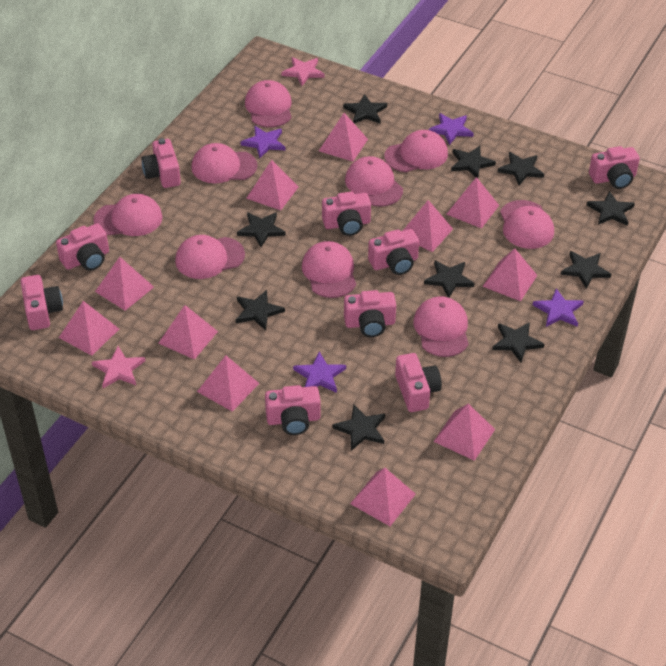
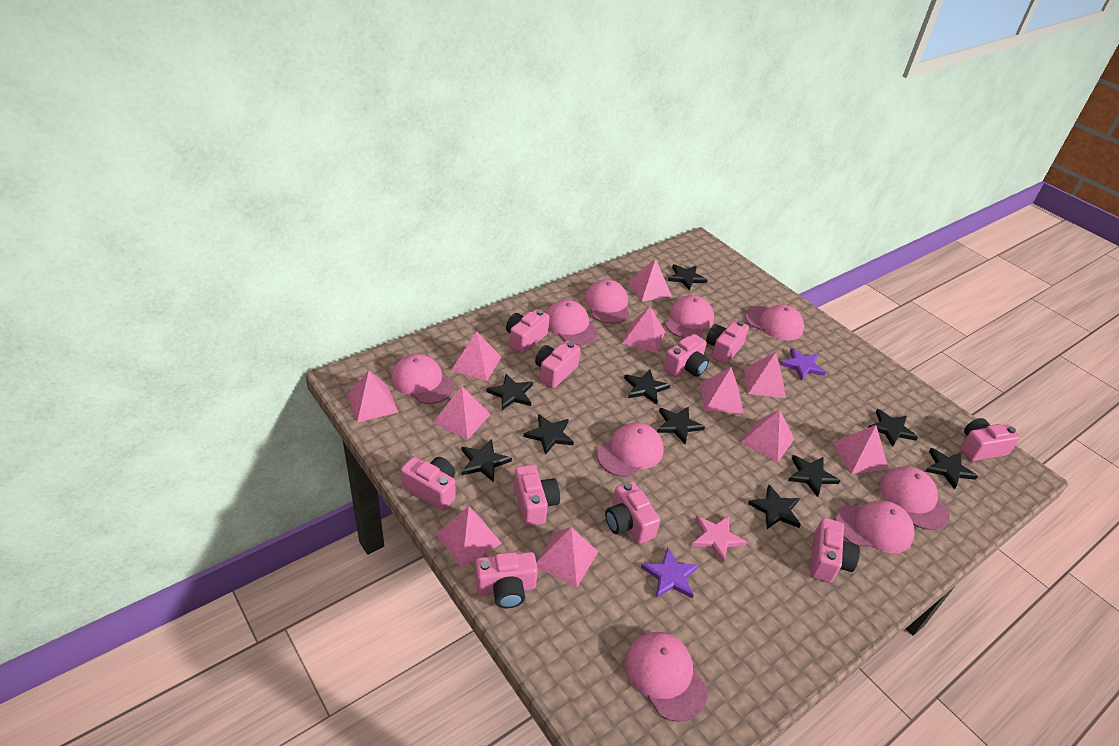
pink camera: [20,275,63,330] [56,223,109,271] [142,138,181,188] [265,385,320,435] [322,192,371,236] [344,290,396,337] [368,229,419,275] [395,353,442,412] [589,146,640,189] = 9 -> [401,457,456,511] [475,552,538,608] [506,309,549,354] [514,465,560,526] [535,341,581,388] [605,481,660,544] [663,334,709,377] [706,320,749,364] [810,518,860,583] [960,418,1020,461] = 10
pink star: [92,346,145,388] [281,57,325,86] = 2 -> [692,516,747,563] = 1
purple star: [241,126,285,158] [293,351,346,393] [429,113,474,145] [533,288,584,327] = 4 -> [641,547,699,598] [780,348,826,381] = 2

